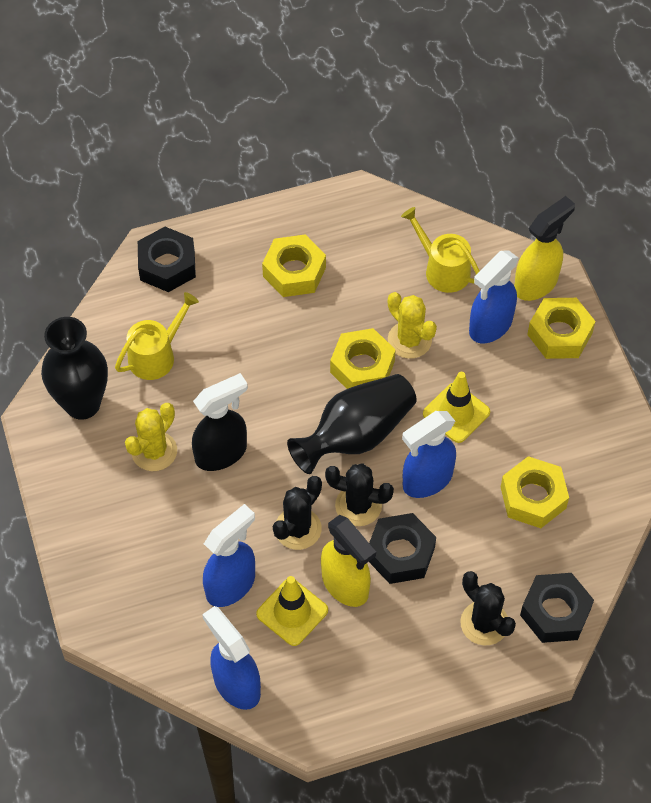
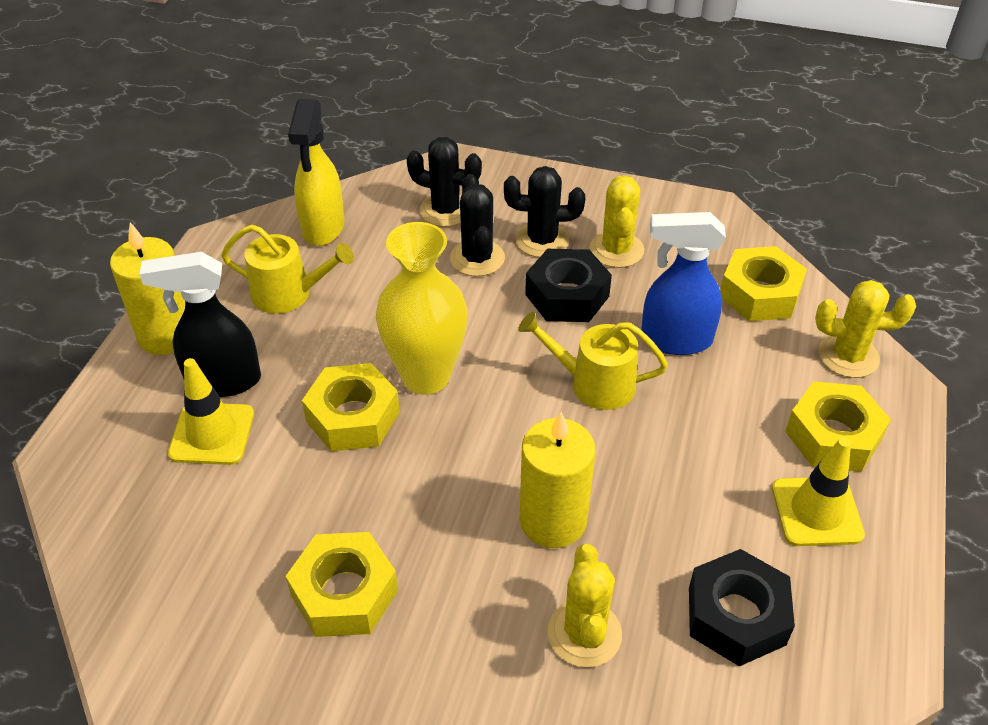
black nut: [138,227,196,292] [369,513,436,584] [520,573,594,643] = 3 -> [525,249,612,322] [689,549,795,666] = 2
black vase: [41,317,108,420] [287,374,417,474] = 2 -> none = 0
blue spray bottle: [202,606,261,710] [203,504,255,607] [402,411,456,498] [469,250,519,343] = 4 -> [641,212,726,355] = 1
yellow cactus: [125,403,177,471] [388,292,437,359] = 2 -> [547,544,622,667] [590,175,644,268] [815,280,916,378] = 3
yellow candle: none = 0 -> [110,222,185,355] [520,412,595,548] = 2
yellow spray bottle: [321,515,376,607] [514,196,575,301] = 2 -> [288,99,345,246] = 1
yellow vase: none = 0 -> [376,222,468,394] = 1

